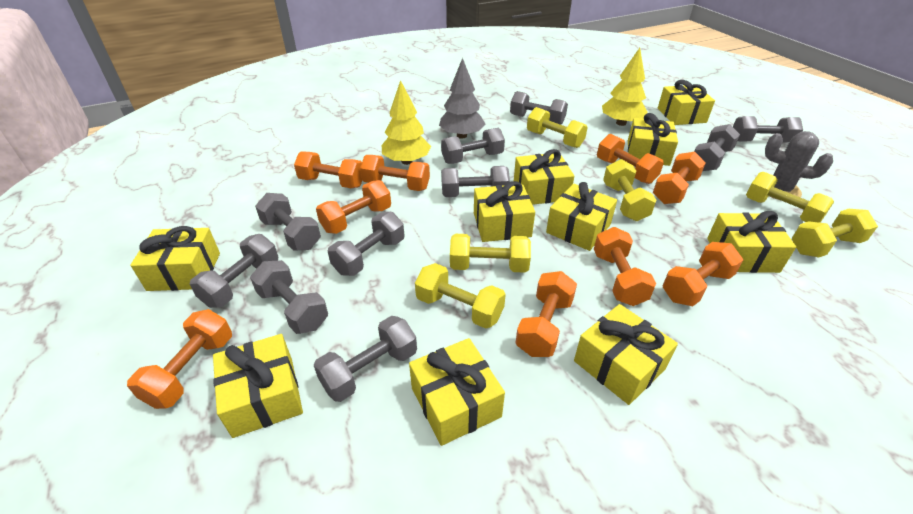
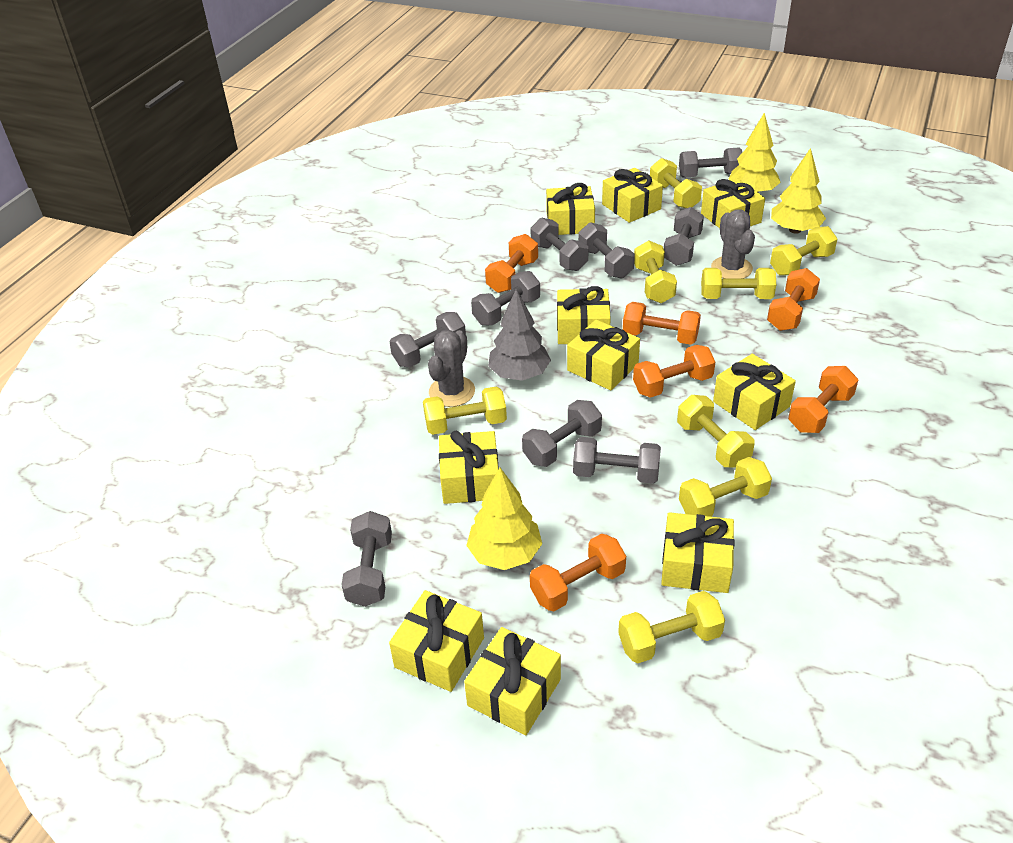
grey cactus: [765,131,833,200] = 1 -> [428,330,475,407] [711,209,755,279] = 2
grey dumbbell: [190,234,278,308] [250,260,328,334] [255,193,321,251] [314,316,417,402] [328,212,404,276] [441,128,505,164] [441,166,510,197] [510,91,568,125] [694,124,740,171] [733,116,803,143] = 10 -> [342,511,392,607] [390,312,466,368] [471,271,540,326] [522,400,602,467] [530,218,589,271] [573,437,661,484] [578,222,635,279] [664,207,704,266] [679,147,742,178] = 9
orange dumbbell: [127,309,232,409] [294,152,362,188] [316,180,391,234] [360,155,430,191] [515,271,577,357] [594,227,656,306] [597,134,664,184] [653,152,706,204] [663,242,743,306] = 9 -> [485,234,538,293] [530,534,626,611] [623,302,701,345] [633,345,715,398] [767,268,820,331] [788,366,858,433] = 6
yellow dumbbell: [415,263,506,329] [450,234,531,273] [527,107,588,148] [603,159,656,221] [746,172,834,223] [792,209,878,257] = 6 -> [423,387,507,435] [618,591,725,663] [634,241,677,303] [650,158,702,209] [677,395,755,468] [679,457,772,517] [701,268,776,299] [770,226,838,275] = 8
yellow tree: [382,80,431,165] [602,48,648,126] = 2 -> [466,467,542,570] [729,113,781,192] [771,148,826,234] = 3

